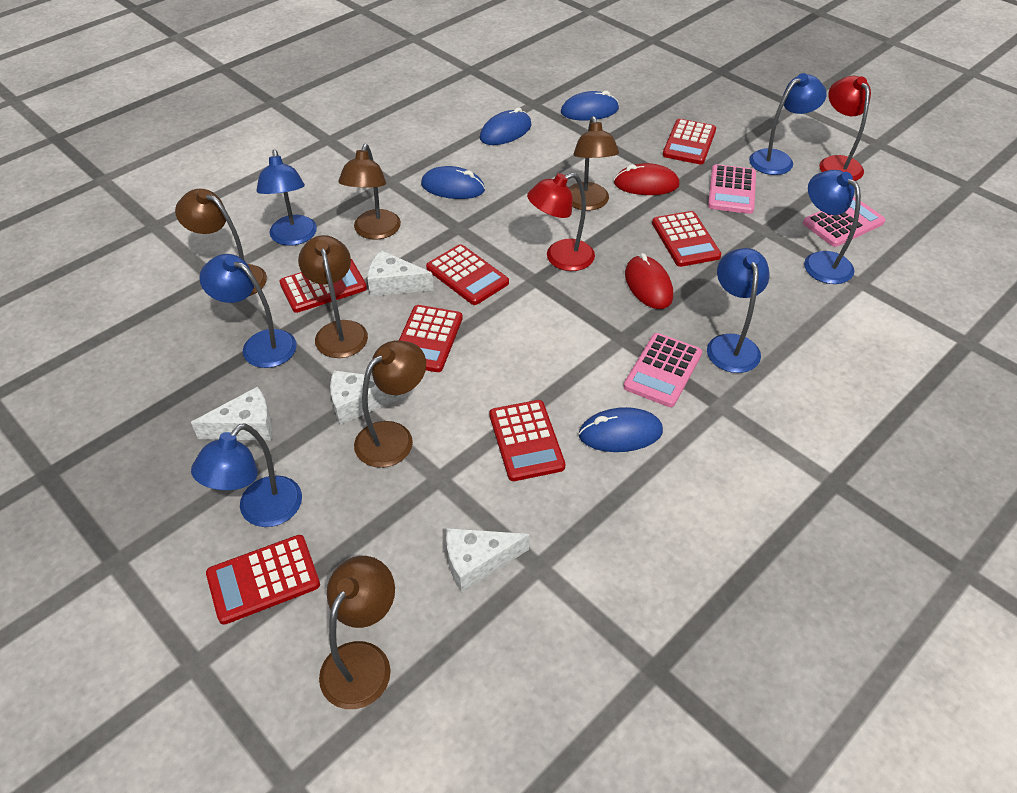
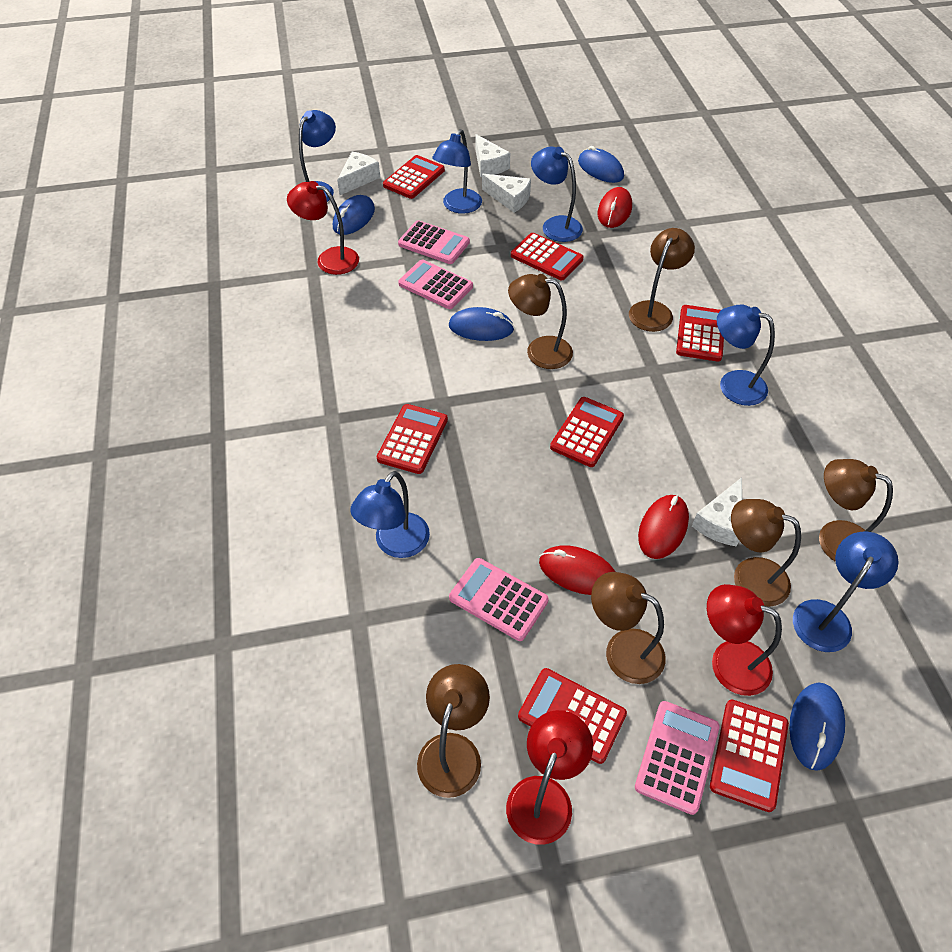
pink calculator: [624,333,702,407] [708,164,756,214] [803,197,886,247] = 3 -> [398,220,470,264] [398,260,473,309] [449,558,549,641] [635,701,720,815] = 4
red lamp: [527,173,595,271] [819,76,871,181] = 2 -> [287,181,359,275] [506,710,593,845] [707,584,782,696] = 3
red mouse: [614,163,680,195] [625,253,673,309] = 2 -> [539,545,616,595] [598,187,632,228] [638,495,689,559] = 3

